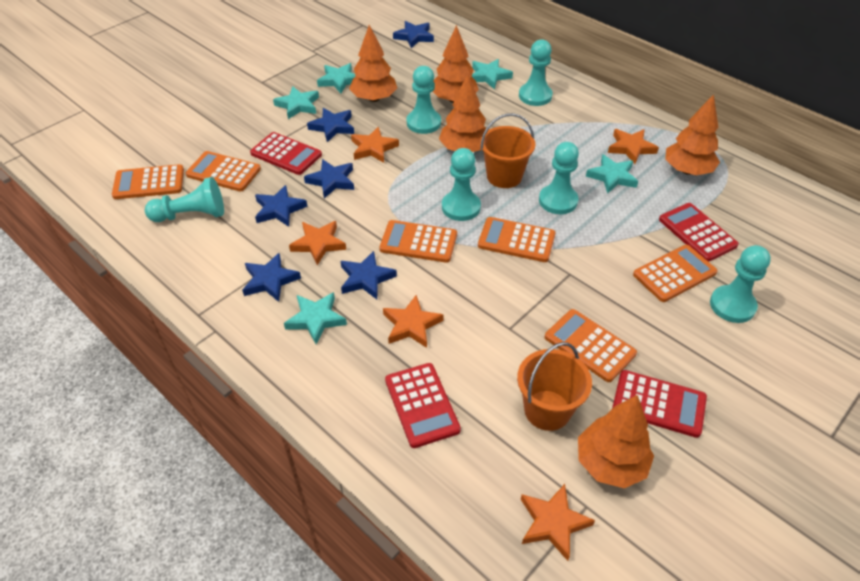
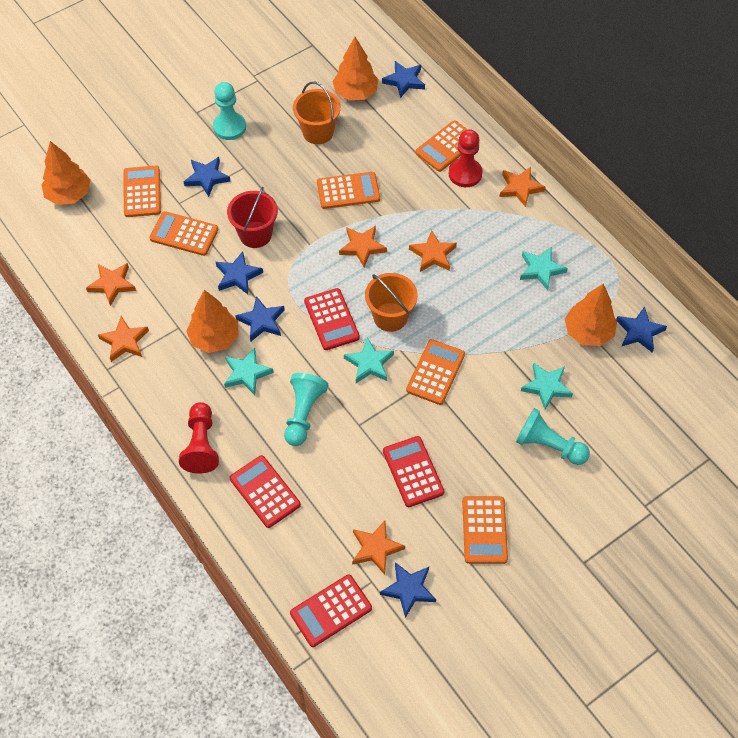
orange star: [289,221,346,265] [351,127,399,163] [383,295,444,348] [521,484,595,561] [608,129,659,164] = 5 -> [86,263,136,306] [98,316,149,362] [339,226,387,267] [352,521,405,575] [409,230,457,272] [499,167,545,207] = 6
orange tree: [349,25,397,102] [433,25,479,103] [439,74,486,152] [578,395,654,488] [665,94,720,175] = 5 -> [41,141,91,205] [186,290,238,353] [332,37,379,100] [565,284,617,346] = 4
red bucket: none = 0 -> [227,187,278,248] = 1
red pawn: none = 0 -> [179,402,219,474] [448,129,483,187] = 2
turquoise pawn: [145,177,224,222] [407,66,441,134] [442,148,481,221] [519,39,553,106] [539,142,579,214] [710,245,771,323] = 6 -> [213,82,246,140] [284,373,328,446] [516,408,590,465] = 3
turquoise star: [273,86,319,119] [284,292,347,344] [317,63,355,93] [472,59,513,89] [586,154,638,194] = 5 -> [224,348,274,395] [344,337,394,383] [520,247,568,290] [521,363,573,410] = 4

